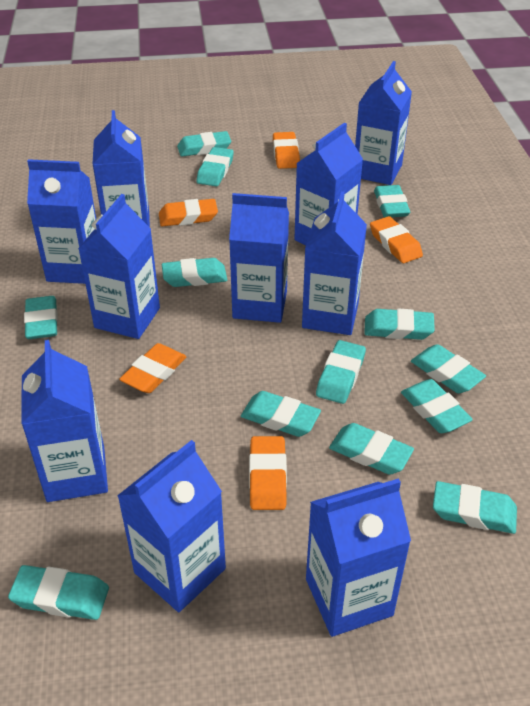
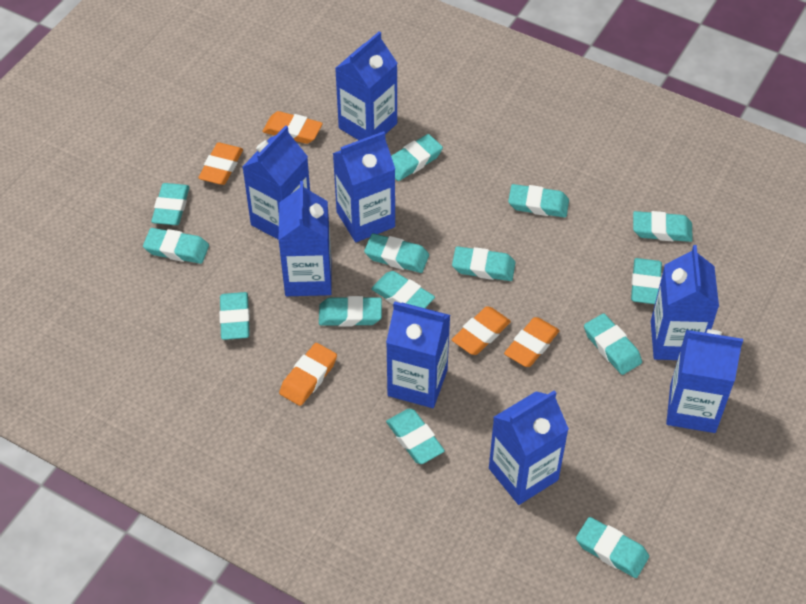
blue carton: [21,340,108,502] [27,159,96,284] [78,194,160,339] [92,110,150,227] [117,440,226,612] [229,193,289,323] [294,123,363,245] [302,191,367,335] [306,478,411,637] [355,61,412,185] = 10 -> [243,125,310,239] [278,181,332,296] [333,131,395,242] [335,32,398,140] [386,301,450,408] [489,390,569,505] [651,245,719,360] [666,329,743,433] = 8
turquoise eraser: [8,565,109,620] [24,296,58,339] [162,258,227,287] [177,131,231,157] [197,147,234,186] [241,391,321,437] [316,340,366,404] [329,423,414,475] [364,309,435,340] [374,185,410,218] [401,379,473,433] [411,344,486,393] [433,481,517,534] = 13 -> [143,228,209,264] [151,183,190,225] [219,292,250,340] [319,296,382,327] [364,233,429,273] [371,271,435,308] [386,409,445,464] [391,134,443,181] [452,246,516,281] [508,184,569,218] [576,517,649,578] [584,313,642,375] [631,258,662,304] [633,211,693,242] = 14

